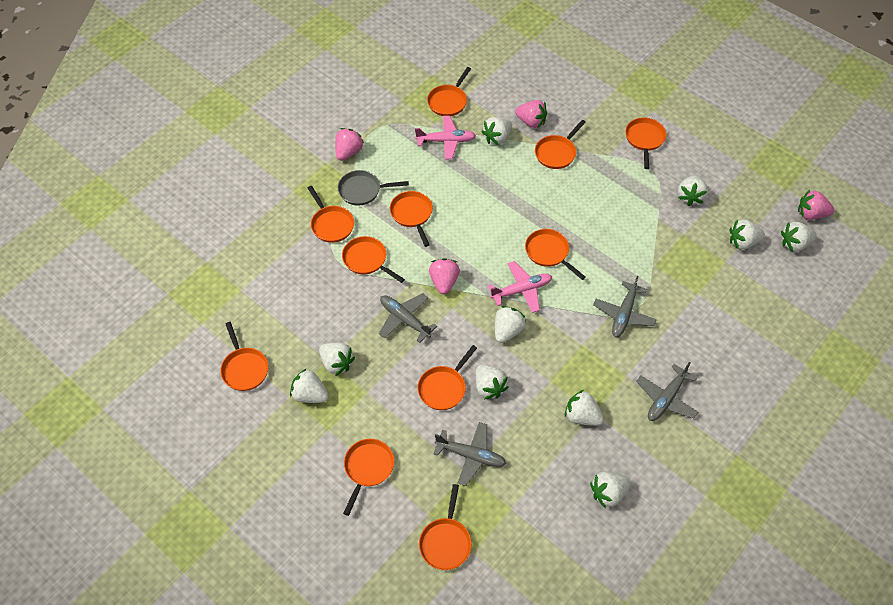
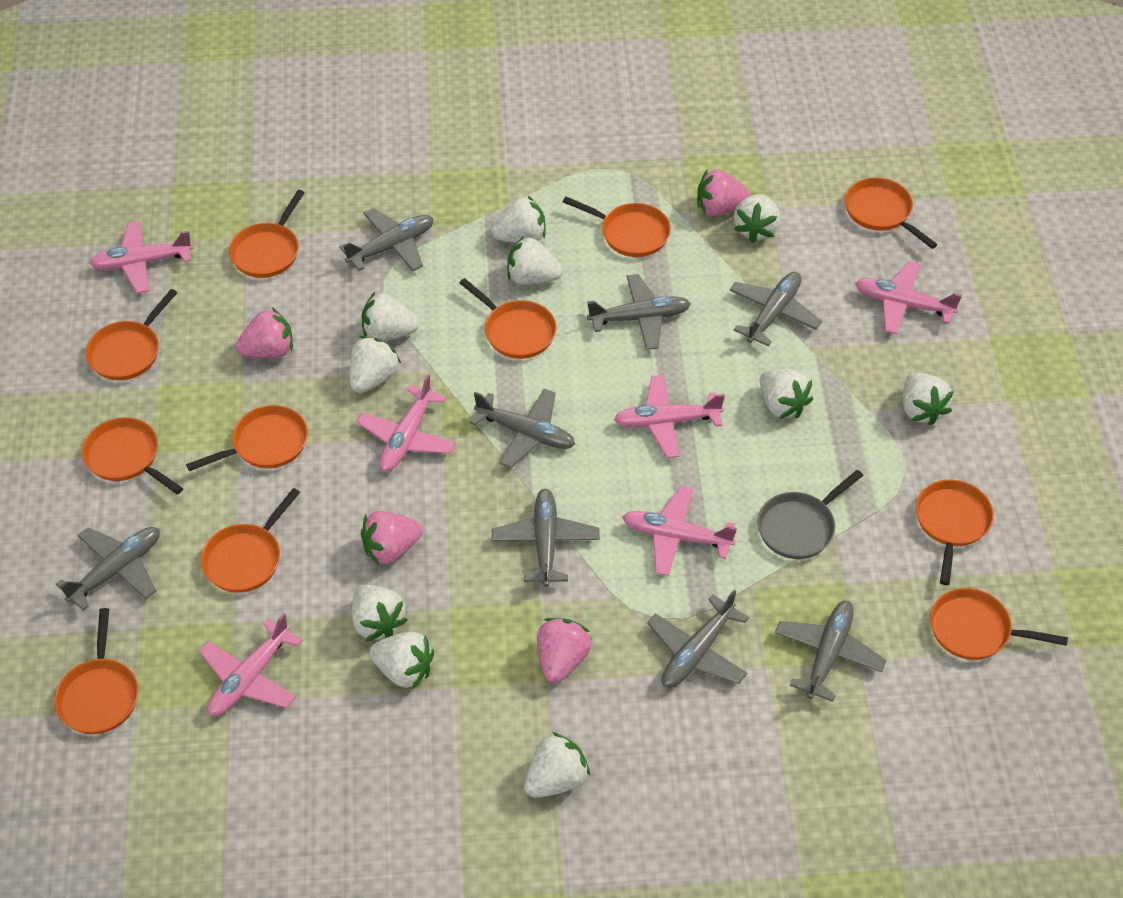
grey plane: [379,293,437,343] [433,422,506,486] [593,276,657,337] [636,362,698,421] = 4 -> [56,527,160,611] [339,208,434,271] [470,388,575,468] [492,489,600,587] [587,274,691,350] [647,590,749,688] [729,272,822,347] [775,601,886,702] = 8
pink plane: [415,116,476,159] [488,261,552,313] = 2 -> [89,221,193,293] [199,613,302,716] [356,374,456,471] [614,375,725,458] [622,486,737,576] [855,261,962,334] = 6

